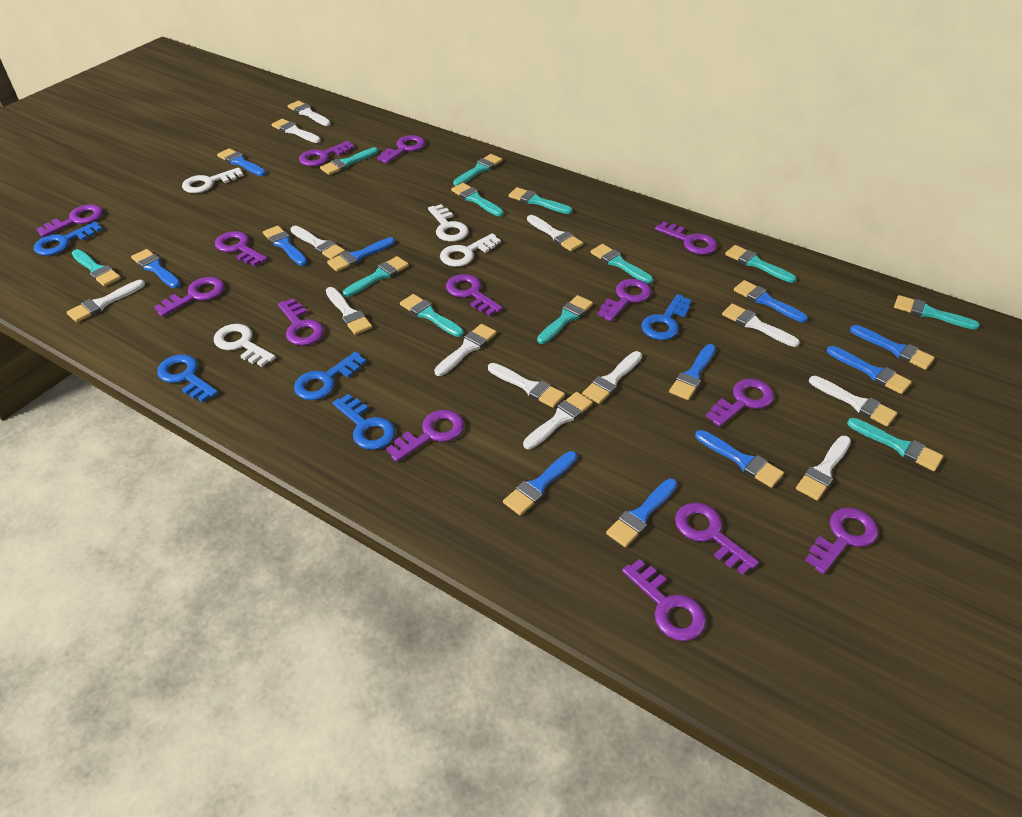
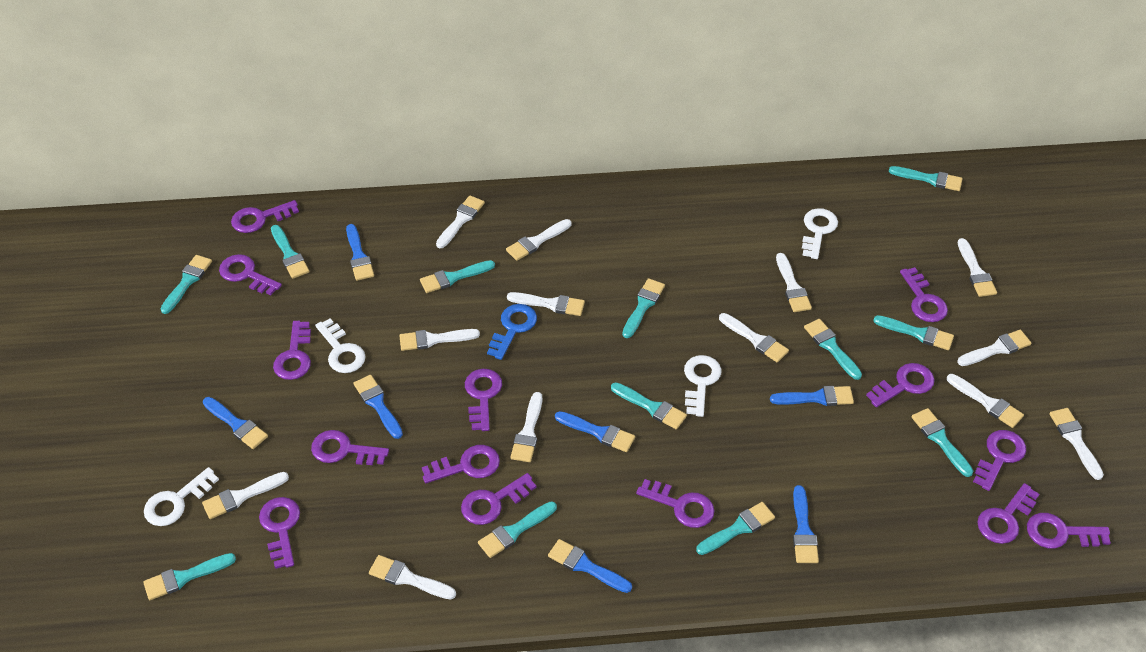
blue brush: [131,249,181,288] [217,148,266,176] [263,226,307,266] [327,237,395,272] [503,451,577,516] [606,479,677,547] [669,344,716,400] [695,430,784,488] [734,280,808,323] [827,346,912,394] [850,325,935,370] = 11 -> [203,397,268,449] [346,224,374,281] [353,375,403,439] [548,539,632,593] [555,411,635,452] [770,386,854,406] [793,485,819,563] = 7
blue key: [34,222,102,256] [157,354,218,402] [294,352,366,400] [333,394,395,450] [641,294,691,340] = 5 -> [487,304,537,360] = 1

